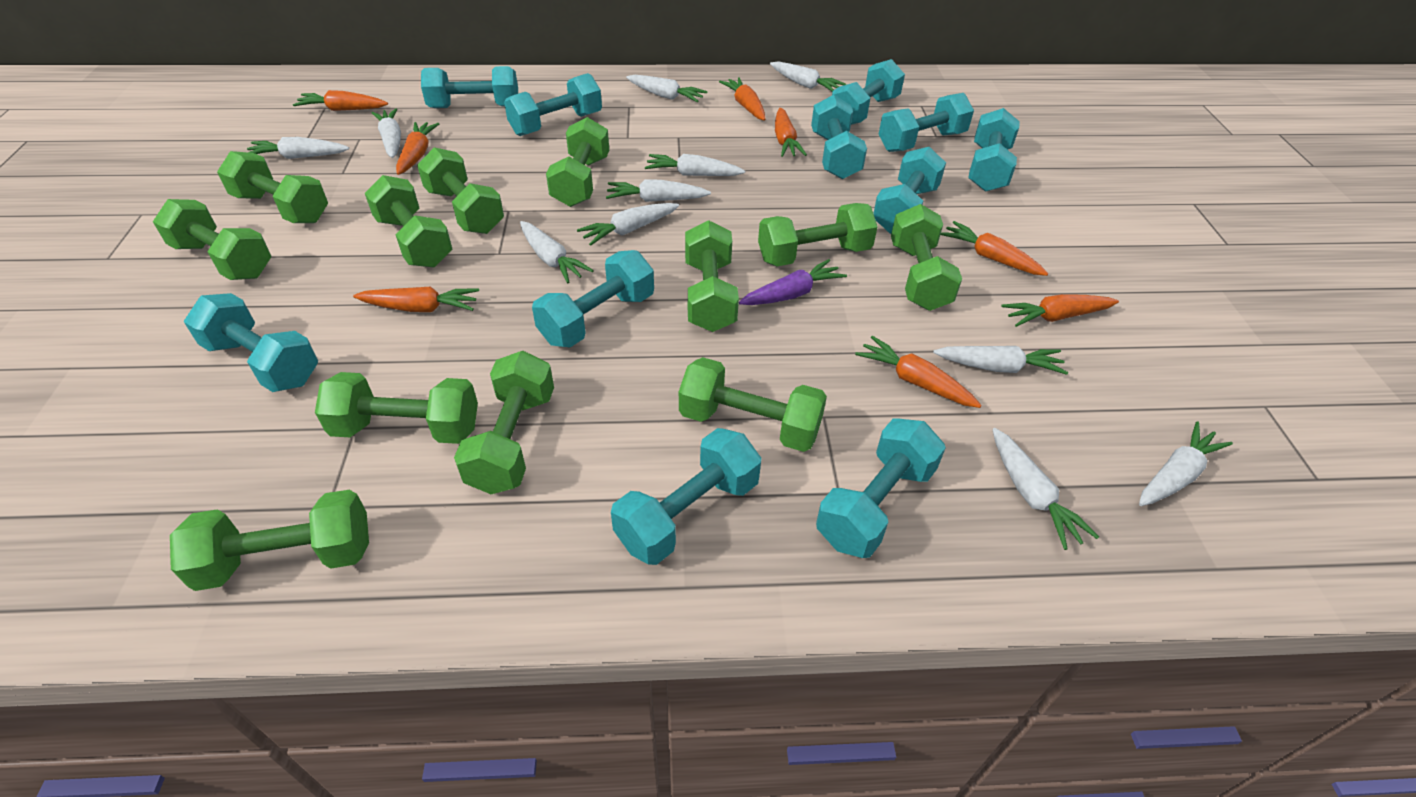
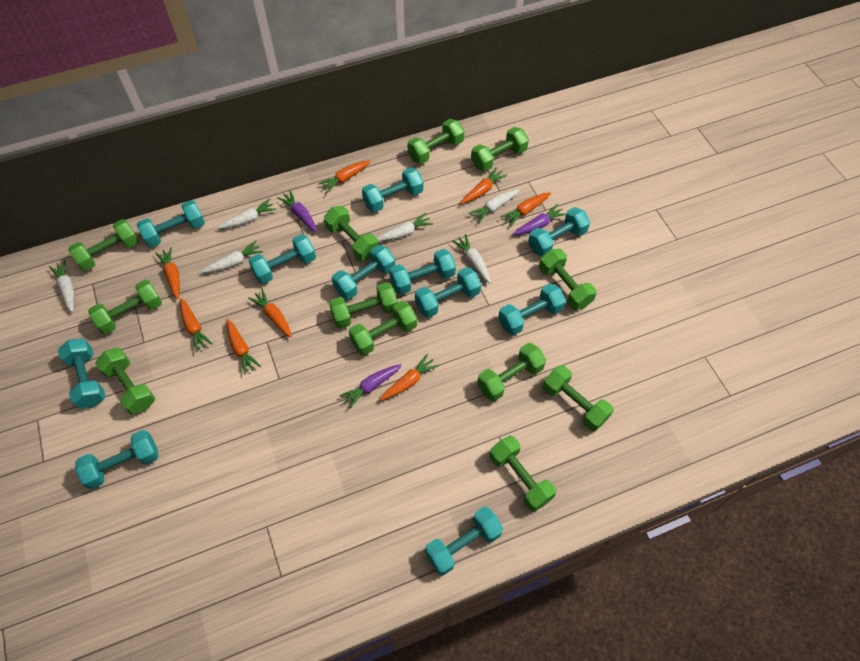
purple carrot: [739,259,847,305] = 1 -> [277,190,317,232] [339,364,402,409] [513,204,567,235] = 3
white carrot: [247,137,349,159] [372,108,401,158] [520,221,594,284] [577,203,679,246] [606,179,711,202] [626,75,708,102] [645,154,745,176] [770,61,846,91] [933,346,1068,375] [992,428,1099,550] [1139,421,1233,506] = 11 -> [49,260,74,312] [201,240,263,273] [217,199,277,229] [377,213,433,241] [452,234,491,283] [469,189,519,223] = 6

